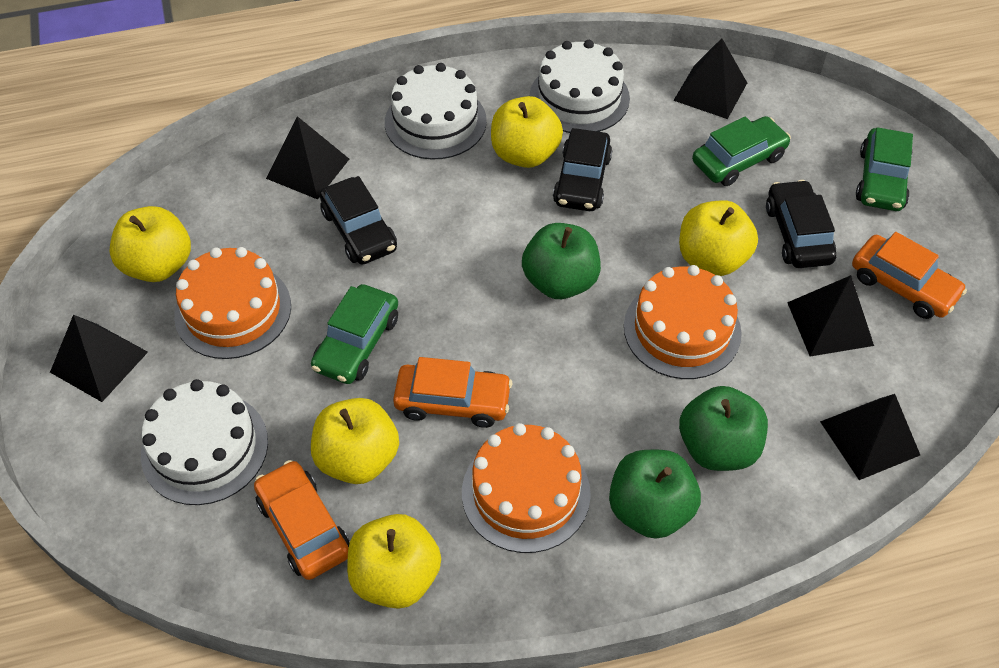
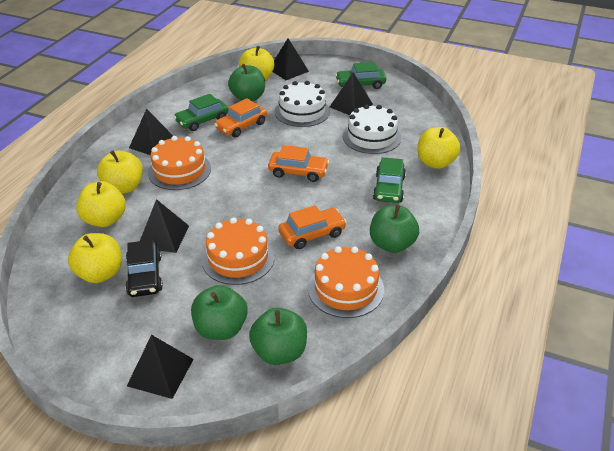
black car: [320,176,397,265] [553,128,612,211] [766,180,837,268] = 3 -> [125,240,163,297] = 1
green apple: [522,223,601,299] [609,450,701,539] [679,386,768,471] = 3 -> [191,285,248,340] [228,64,265,101] [249,308,307,365] [370,205,419,253] = 4
white cake: [141,379,268,505] [385,63,487,160] [529,40,630,133] = 3 -> [274,81,330,127] [343,104,401,154] = 2

